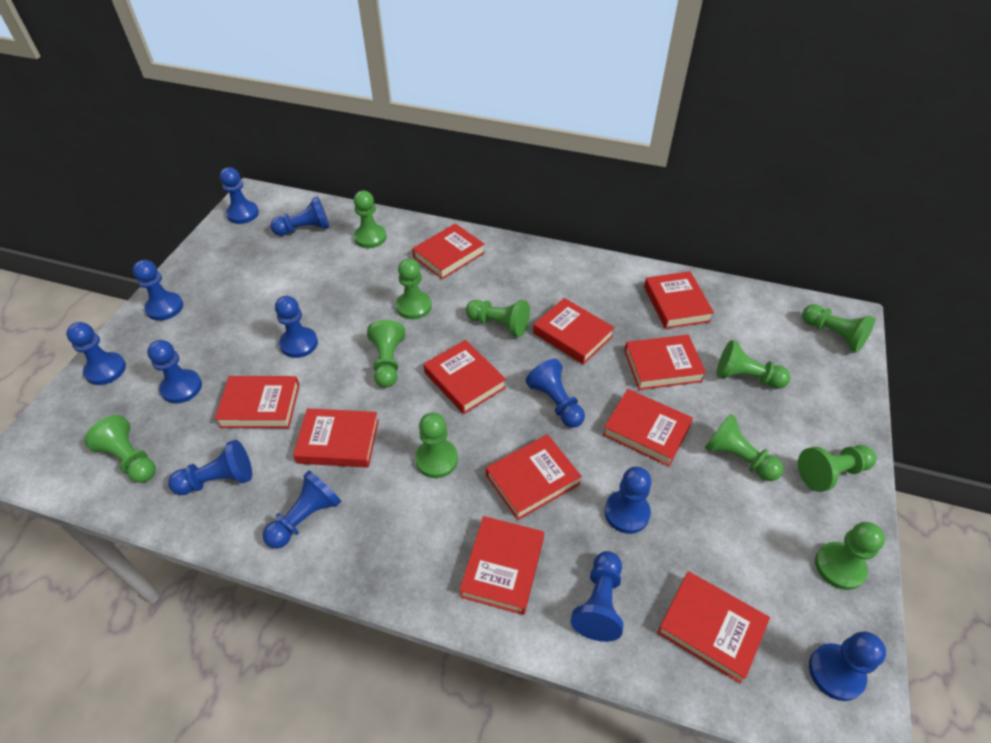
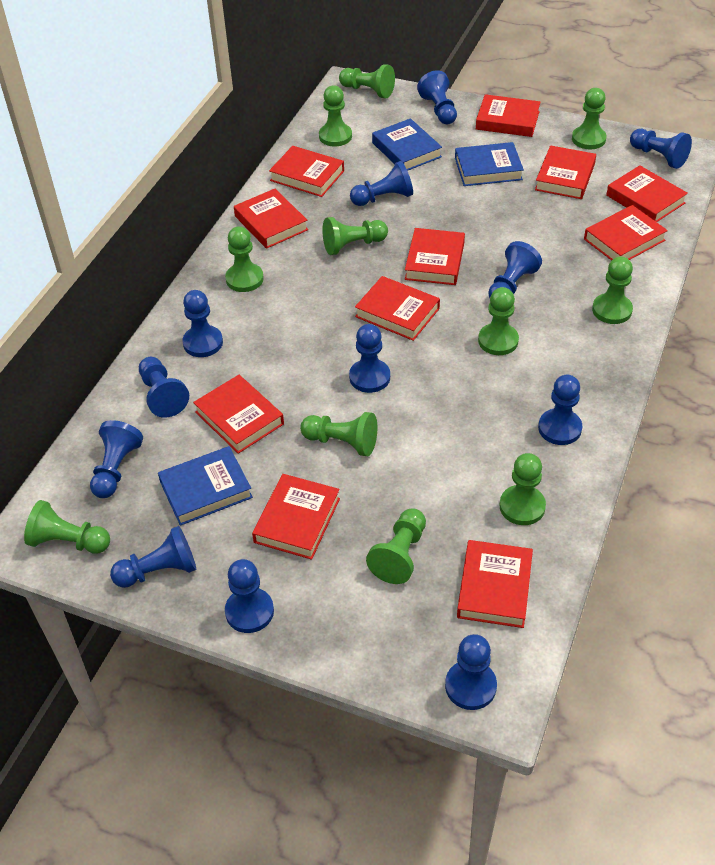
blue book: none = 0 -> [158,446,253,526] [372,118,442,171] [455,142,524,186] = 3

